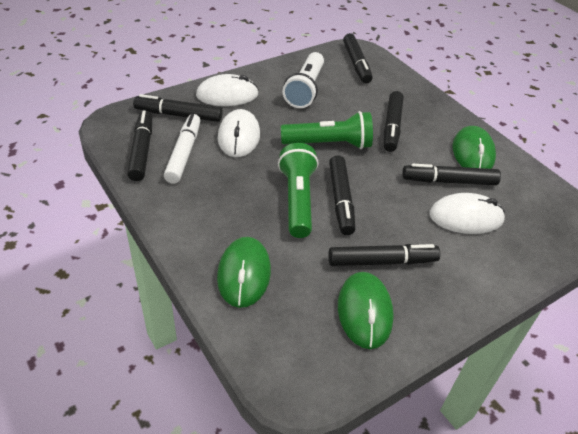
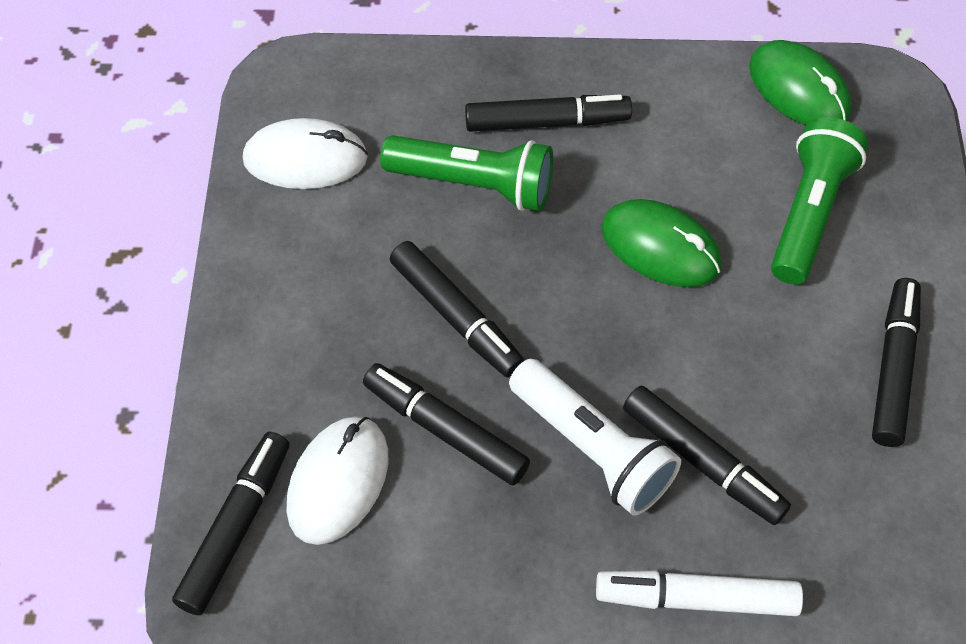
black marker: [127,110,152,181] [133,94,223,122] [329,155,355,235] [329,244,440,266] [343,33,373,84] [384,91,403,152] [402,164,501,185] = 7 -> [172,432,289,615] [363,363,530,485] [390,241,524,378] [465,95,632,132] [623,385,791,525] [872,278,921,447] = 6
green mouse: [217,237,271,308] [338,272,394,349] [452,126,496,169] = 3 -> [602,199,722,287] [749,40,851,125] = 2
white mouse: [196,74,259,106] [218,109,260,157] [429,193,505,234] = 3 -> [243,118,368,189] [286,416,388,545] = 2

